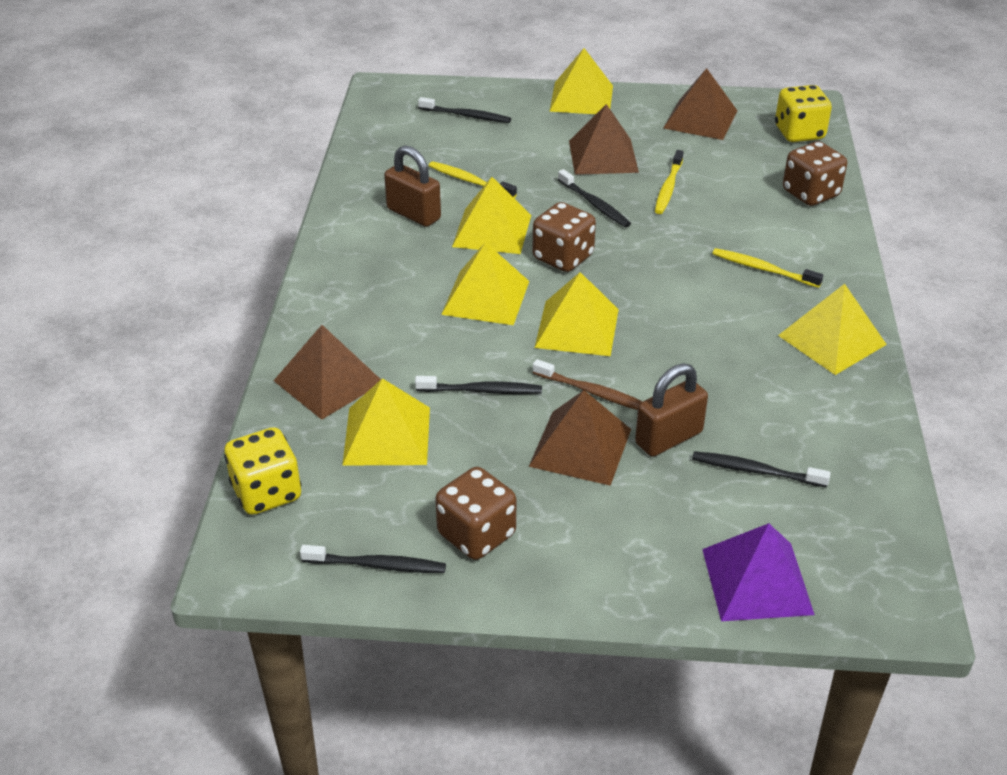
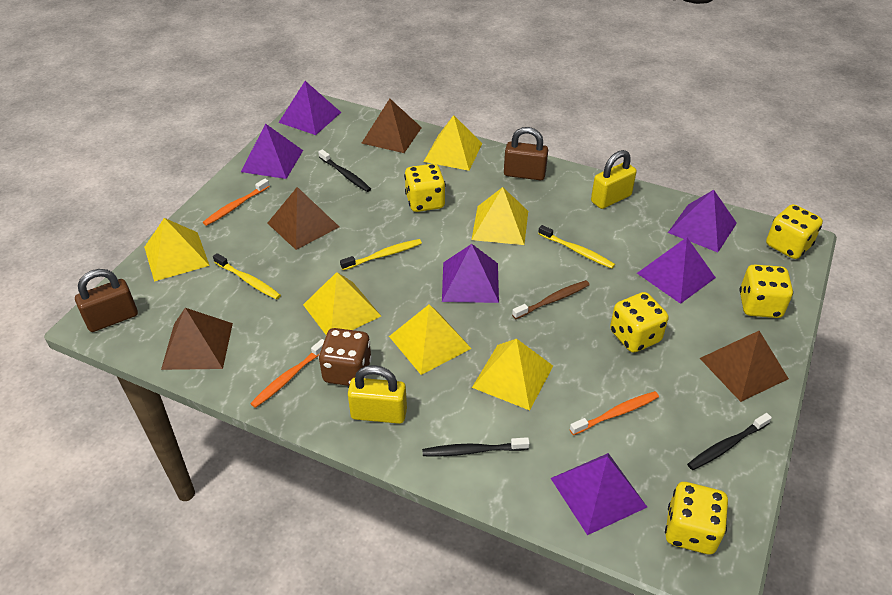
black toothbrush: [300,545,446,573] [415,376,542,394] [418,97,511,123] [558,169,631,227] [692,451,831,487] = 5 -> [318,149,371,192] [422,437,530,457] [687,413,772,470] = 3
brown dice: [435,467,516,560] [532,202,596,272] [783,141,847,206] = 3 -> [319,328,372,386] = 1
orange toothbrush: none = 0 -> [203,178,270,226] [250,339,324,408] [570,391,659,435] = 3
purple pyramid: [702,523,815,621] = 1 -> [241,123,303,179] [279,81,341,135] [442,244,499,303] [551,453,647,535] [637,237,716,304] [668,190,737,252] = 6
yellow dice: [224,427,302,515] [775,85,832,142] = 2 -> [404,164,446,212] [610,292,669,353] [665,482,728,554] [739,264,793,318] [766,204,823,259] = 5
yellow padlock: none = 0 -> [348,365,407,424] [591,150,637,209] = 2

